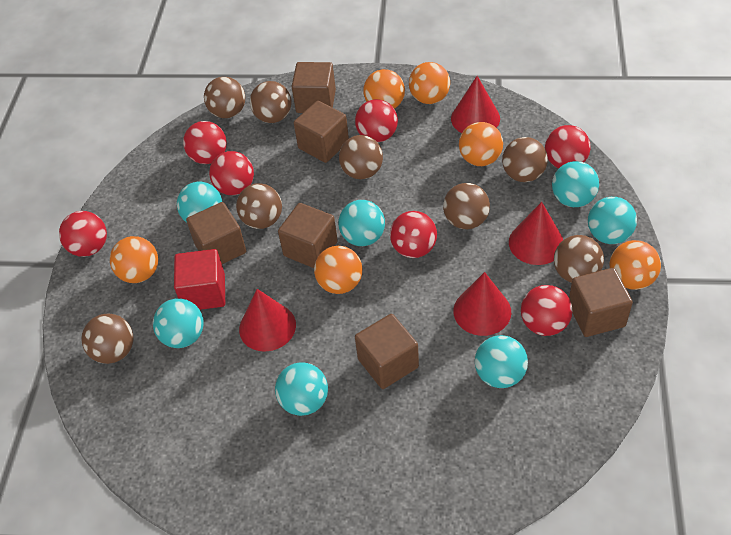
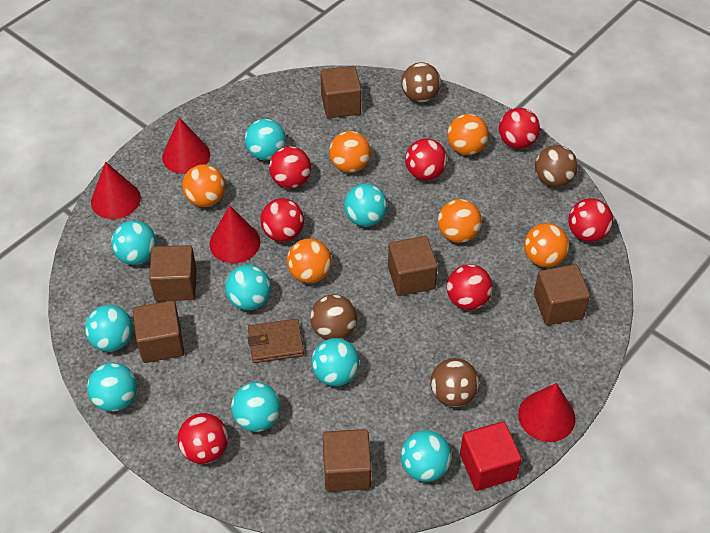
brown ball: [81,313,134,364] [204,77,245,118] [236,183,282,229] [250,81,291,123] [339,135,383,179] [443,183,490,229] [502,137,548,182] [554,235,604,283] = 8 -> [310,294,357,340] [401,62,441,102] [430,358,479,407] [535,145,578,187] = 4
brown wallet: none = 0 -> [248,319,304,363] = 1
turquoise ball: [153,298,203,348] [177,182,222,223] [275,362,328,416] [338,200,385,246] [475,335,528,388] [552,161,599,207] [588,197,637,244] = 7 -> [85,305,133,352] [87,362,137,412] [111,221,157,265] [225,265,271,310] [231,382,281,432] [245,119,286,160] [311,338,359,386] [344,183,387,227] [401,430,452,482] = 9

